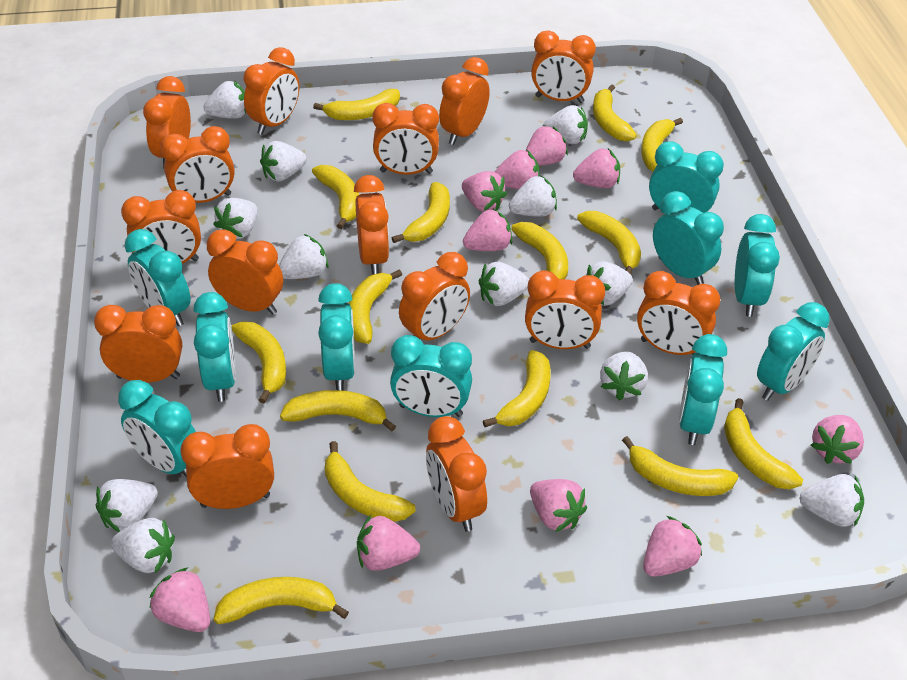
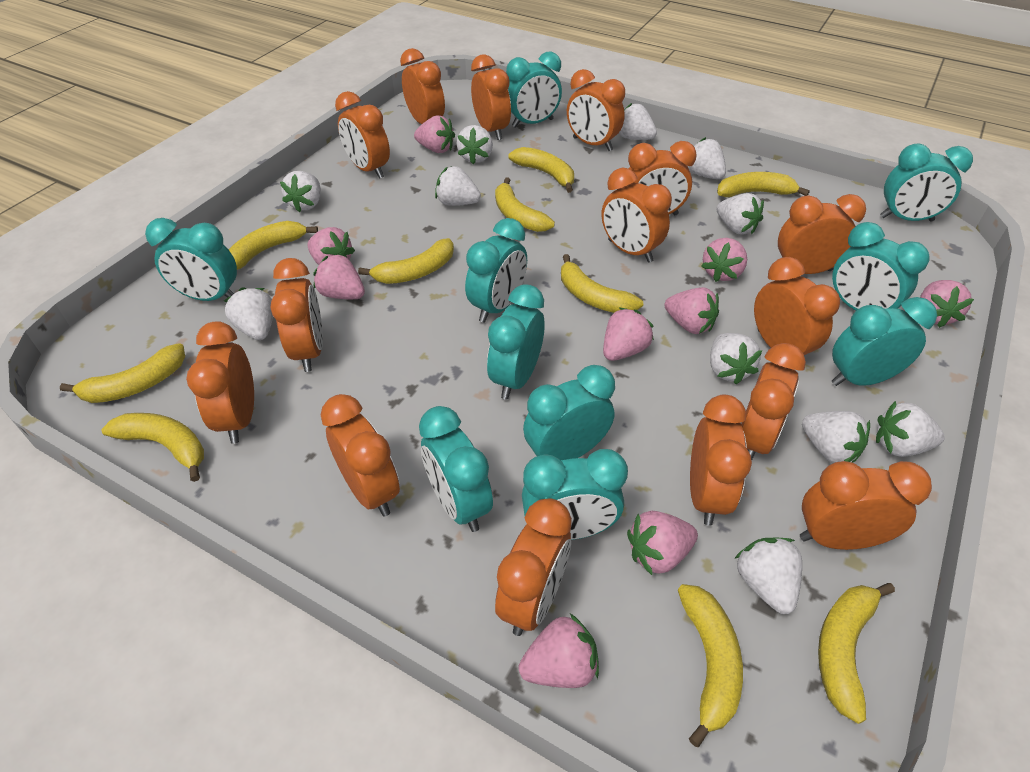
pink strawberry: [149,567,210,632] [357,515,420,571] [462,171,507,212] [463,209,512,251] [495,150,539,189] [526,125,568,166] [530,479,587,532] [573,148,620,188] [643,516,702,577] [811,415,864,464] = 10 -> [307,227,355,265] [314,253,365,299] [414,115,455,153] [519,614,599,688] [603,308,654,361] [627,511,698,575] [664,287,719,334] [701,238,747,282] [920,280,974,328] = 9
white strawberry: [96,479,158,532] [111,518,175,573] [203,81,246,119] [213,198,258,239] [260,141,307,181] [279,234,329,279] [479,262,529,306] [509,175,557,216] [542,105,588,144] [586,261,633,306] [600,351,648,401] [799,474,864,527] = 12 -> [224,287,273,340] [280,171,321,213] [435,166,481,206] [457,125,493,164] [619,103,657,140] [687,137,726,179] [710,333,762,384] [716,193,764,235] [734,538,802,614] [802,411,870,463] [876,401,945,457] = 11
yellow banana: [214,577,349,624] [231,321,286,403] [280,390,396,432] [312,165,359,229] [313,89,400,120] [325,441,415,522] [349,269,402,344] [392,182,450,243] [483,350,551,427] [511,222,568,279] [577,211,641,275] [593,84,637,141] [622,436,738,496] [641,118,683,171] [724,398,803,489] = 15 -> [60,343,185,403] [101,413,204,482] [229,221,318,270] [358,238,454,284] [495,177,555,232] [508,147,574,193] [561,254,643,313] [678,584,743,747] [717,172,810,197] [818,583,895,724] = 10

